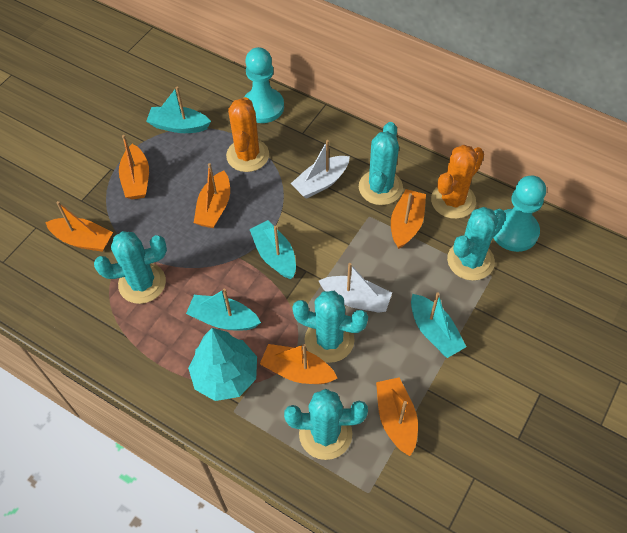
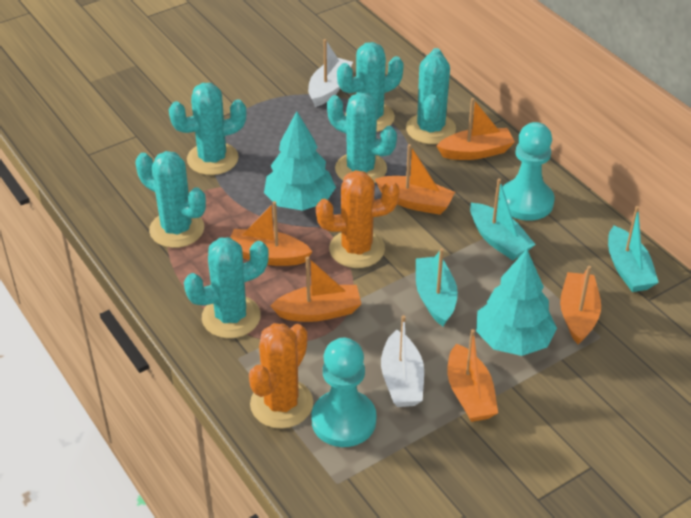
turquoise boat: [146,86,211,133] [186,289,261,330] [250,220,296,279] [411,292,466,358] = 4 -> [416,248,458,326] [470,178,536,260] [608,206,659,292] = 3
turquoise cactus: [94,231,167,304] [284,389,368,460] [292,291,368,363] [359,122,403,205] [447,207,506,281] = 5 -> [135,151,206,248] [169,83,246,175] [184,237,269,338] [327,92,397,183] [337,42,404,132] [406,48,456,144] = 6
turquoise tree: [188,328,257,401] = 1 -> [264,111,336,211] [476,249,557,356] = 2

